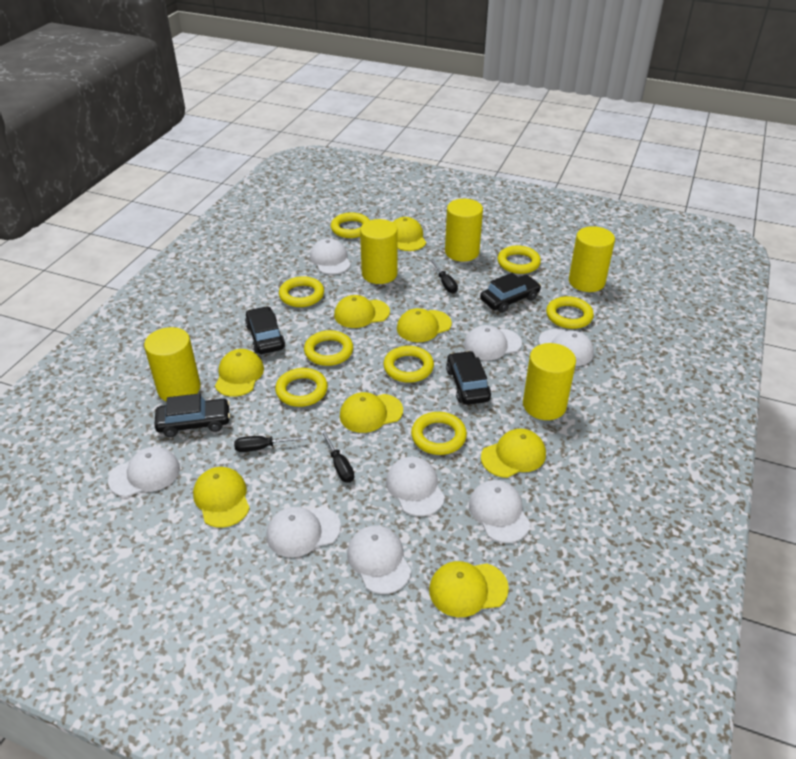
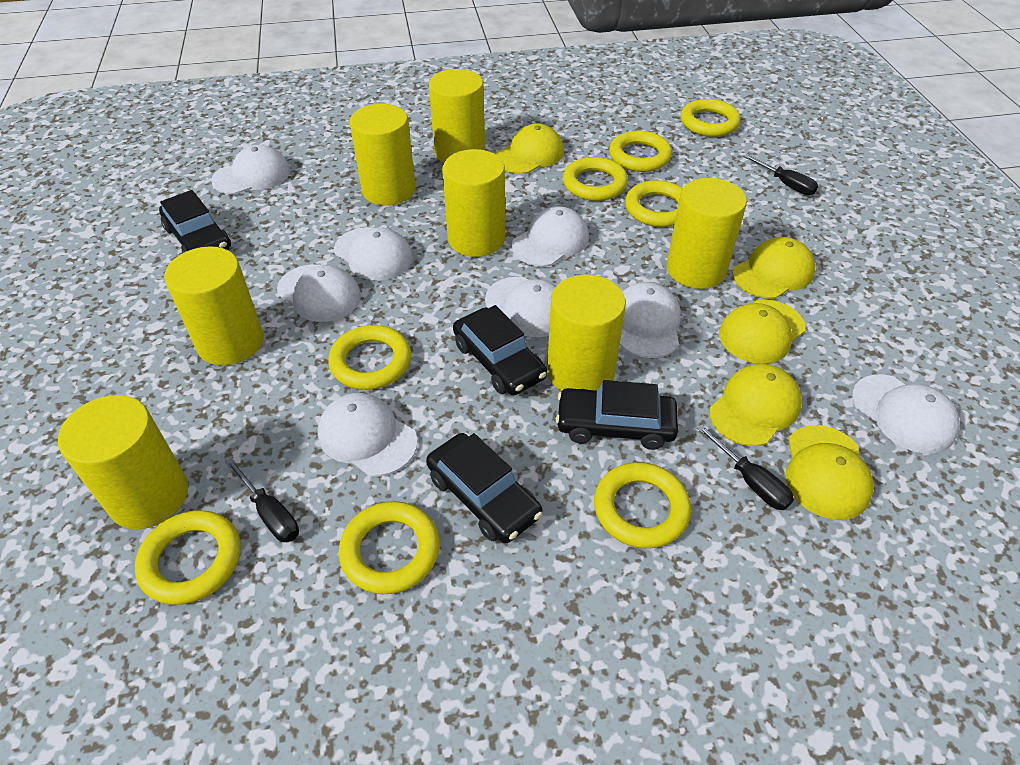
yellow cap: [193,467,250,528] [215,349,264,397] [334,295,390,328] [340,392,403,433] [393,217,426,251] [397,308,452,342] [429,561,509,617] [481,429,546,478] = 8 -> [496,124,564,174] [709,364,802,446] [719,300,806,364] [732,237,815,299] [785,425,873,520] = 5
yellow cylinder: [144,327,201,402] [360,219,398,284] [445,199,483,262] [523,343,576,420] [569,226,615,292] = 5 -> [58,395,188,529] [164,246,263,366] [350,104,415,206] [429,69,485,163] [442,149,505,257] [547,275,626,391] [667,178,747,289] = 7

